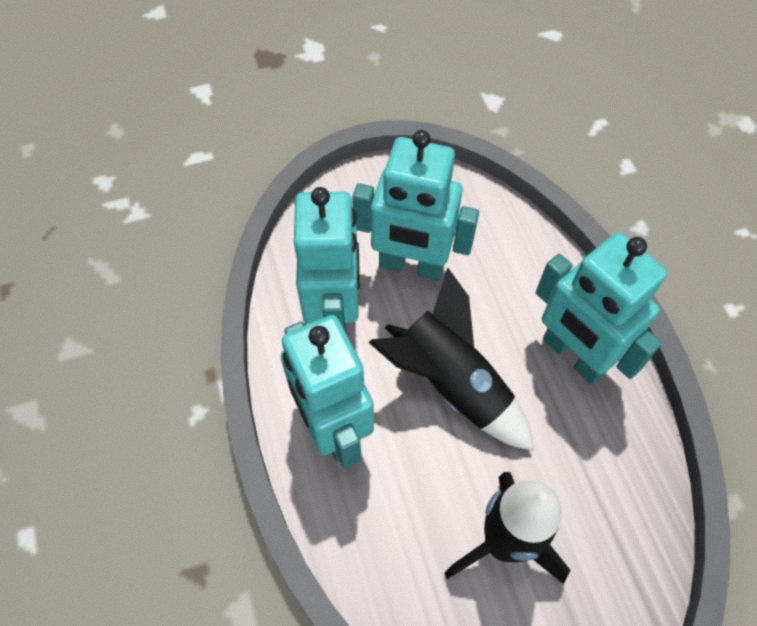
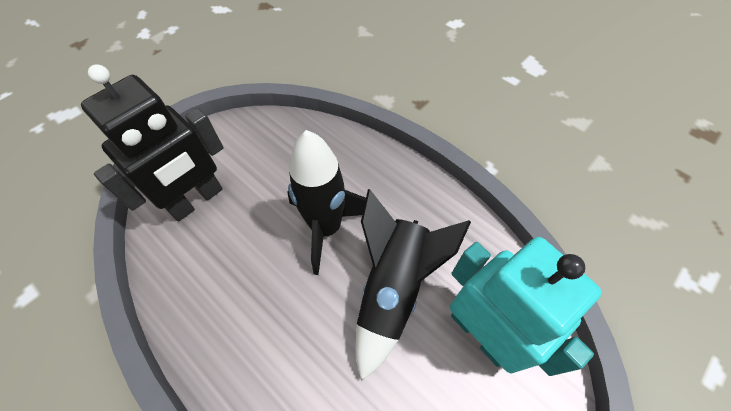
black robot: none = 0 -> [81,64,224,222] = 1
turquoise robot: [281,315,374,468] [294,187,360,332] [353,130,479,281] [536,232,667,385] = 4 -> [450,237,602,376] = 1

